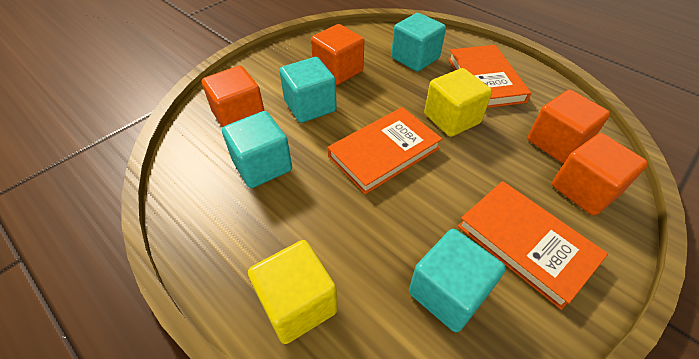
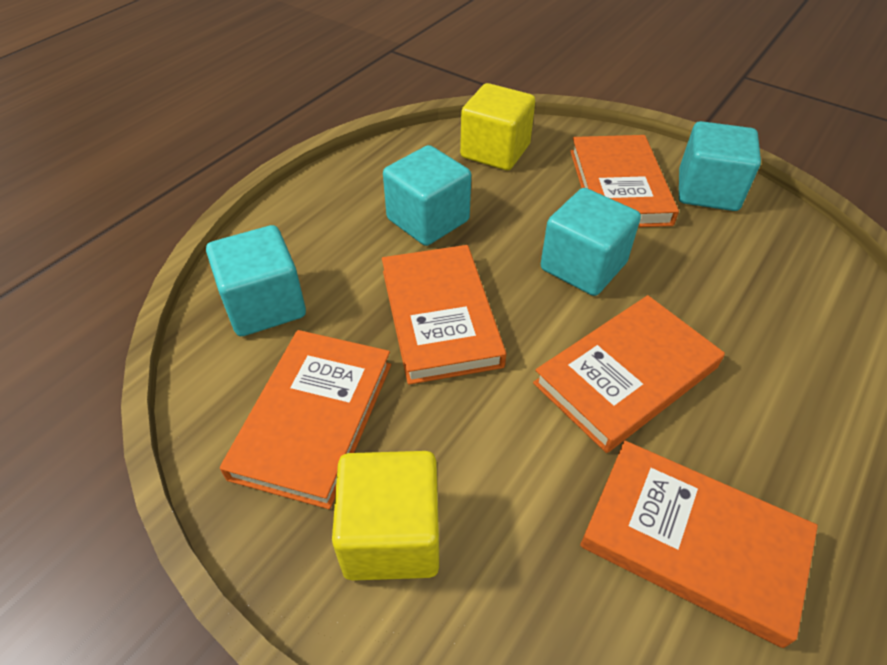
orange book: [327,107,443,194] [448,45,531,108] [458,181,608,310] = 3 -> [220,330,391,509] [382,245,506,385] [533,295,725,453] [570,135,679,227] [580,441,818,648] = 5
orange cube: [202,66,265,128] [311,24,364,85] [527,90,610,163] [552,133,648,216] = 4 -> none = 0

